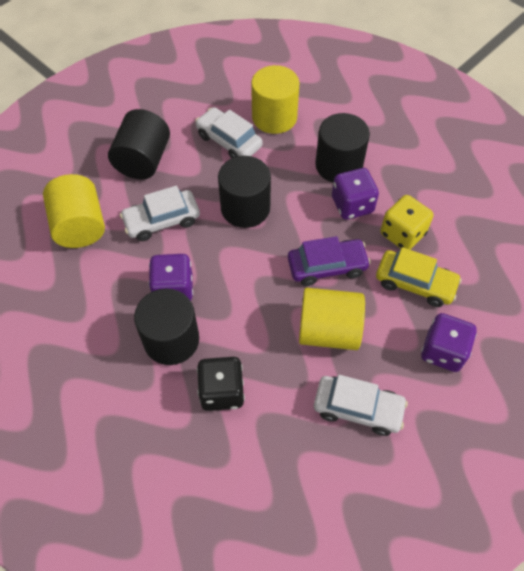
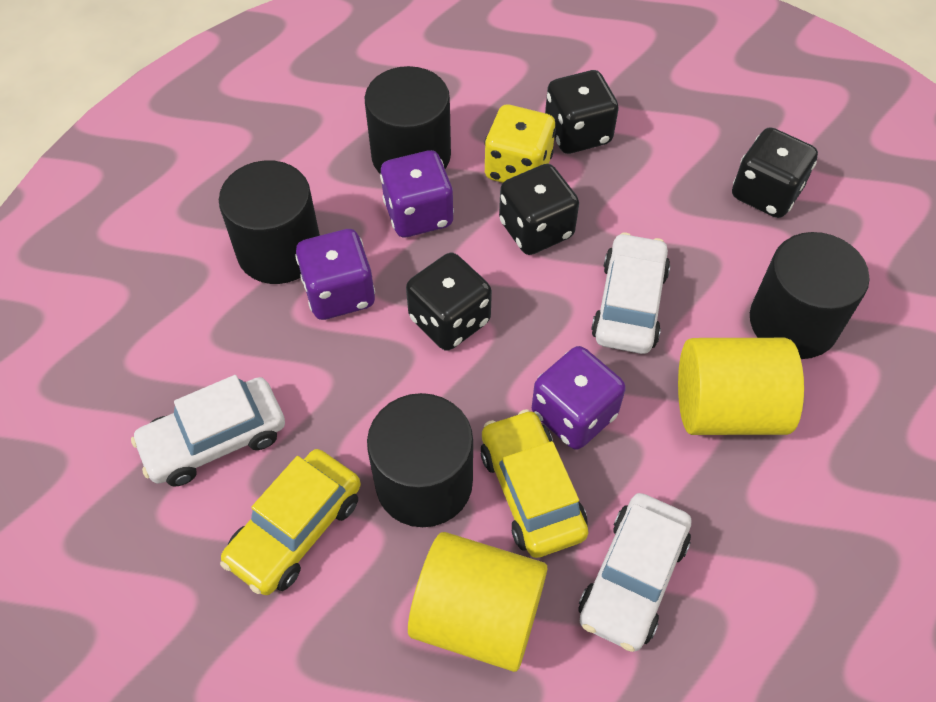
black dice: [197,357,245,411] = 1 -> [406,253,492,351] [499,164,579,255] [545,70,619,154] [732,127,818,218] = 4
purple car: [288,236,371,286] = 1 -> none = 0
yellow car: [376,247,462,307] = 1 -> [220,449,361,595] [481,409,588,558] = 2
yellow cylinder: [43,174,105,248] [251,65,299,134] [299,288,365,350] = 3 -> [408,532,547,672] [678,338,804,435] = 2

